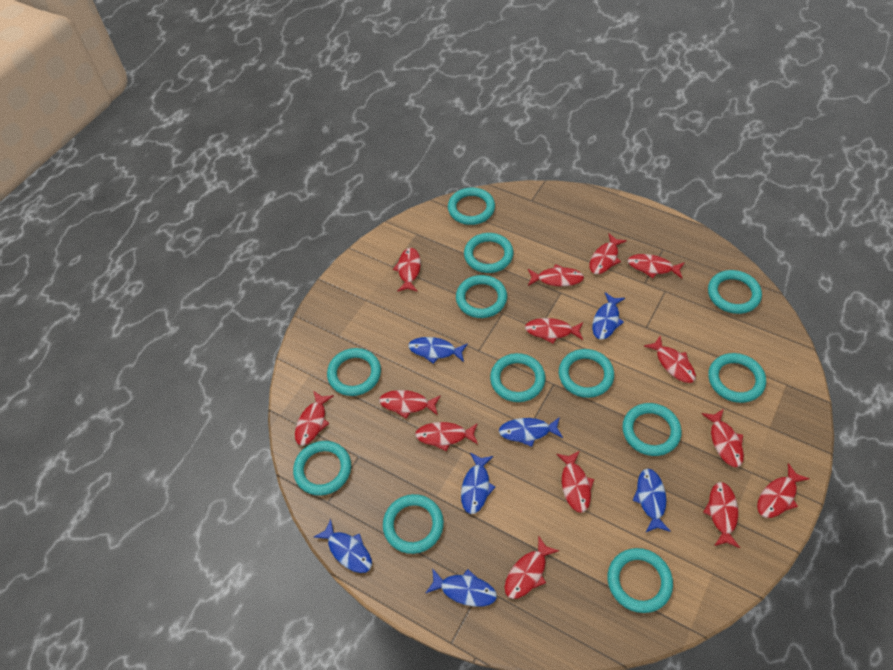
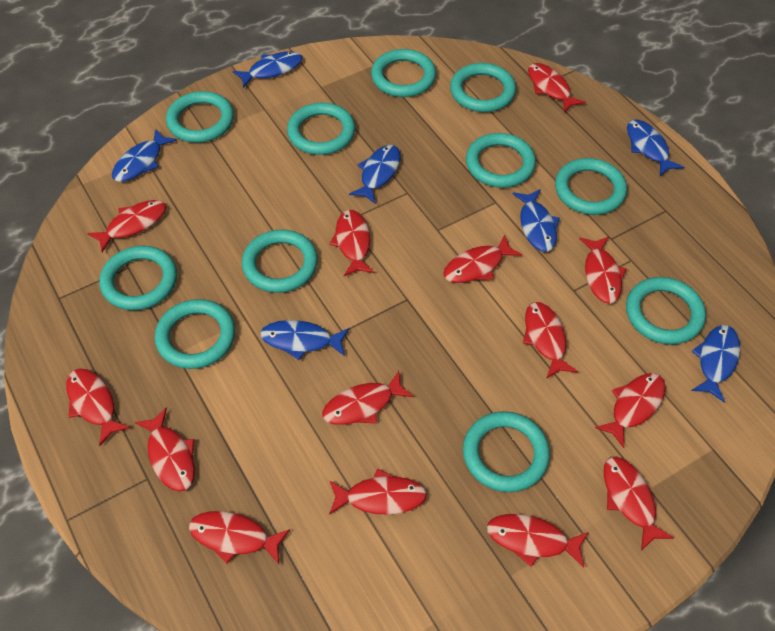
turquoise ring: [293,441,351,496] [327,348,381,396] [383,494,444,554] [448,188,495,225] [456,275,507,318] [464,233,513,273] [490,353,545,402] [559,349,614,398] [608,548,673,613] [622,403,682,456] [708,270,762,314] [708,353,766,403] = 12 -> [99,246,177,310] [155,299,235,369] [166,91,234,143] [242,230,318,293] [287,103,355,155] [371,49,436,97] [450,63,516,112] [463,411,550,492] [466,133,536,188] [555,158,627,215] [626,277,706,345] = 11

